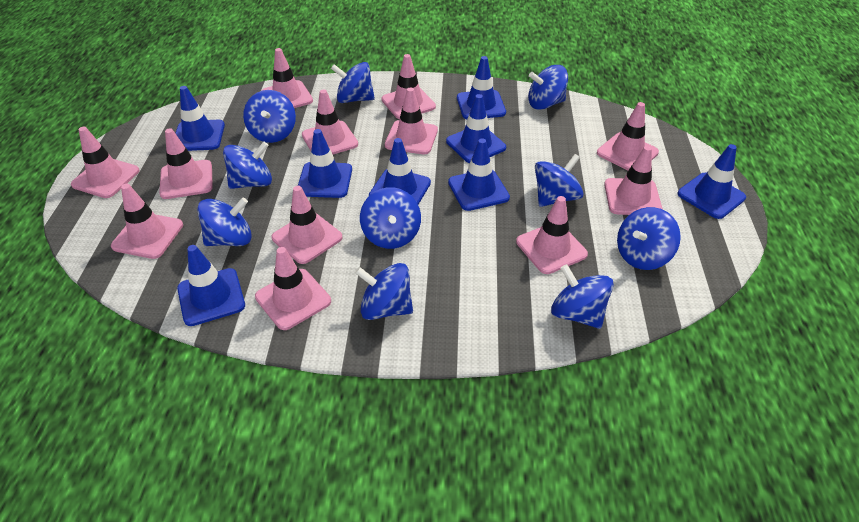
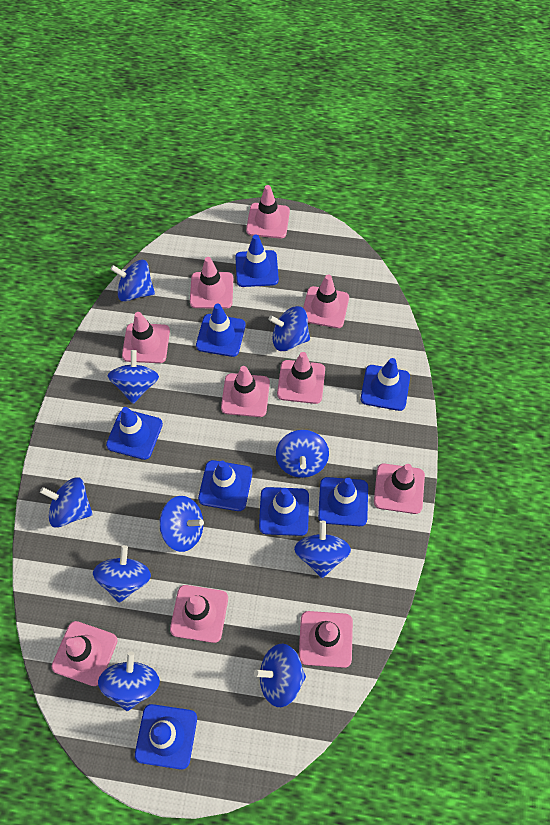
pink traffic cone: [71,127,140,198] [111,184,183,259] [159,128,213,199] [255,247,331,330] [262,48,313,108] [272,186,343,264] [302,89,358,155] [381,54,436,119] [385,88,438,154] [516,196,588,274] [597,102,659,171] [604,146,663,215] = 12 -> [52,621,118,686] [122,312,170,363] [170,585,228,643] [190,257,233,309] [221,366,270,417] [246,185,290,239] [277,352,325,404] [299,611,353,668] [303,274,349,328] [374,464,425,514] = 10

